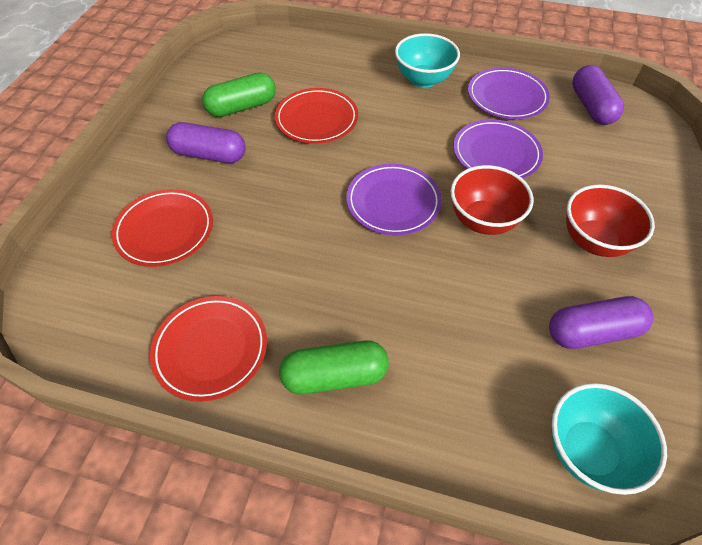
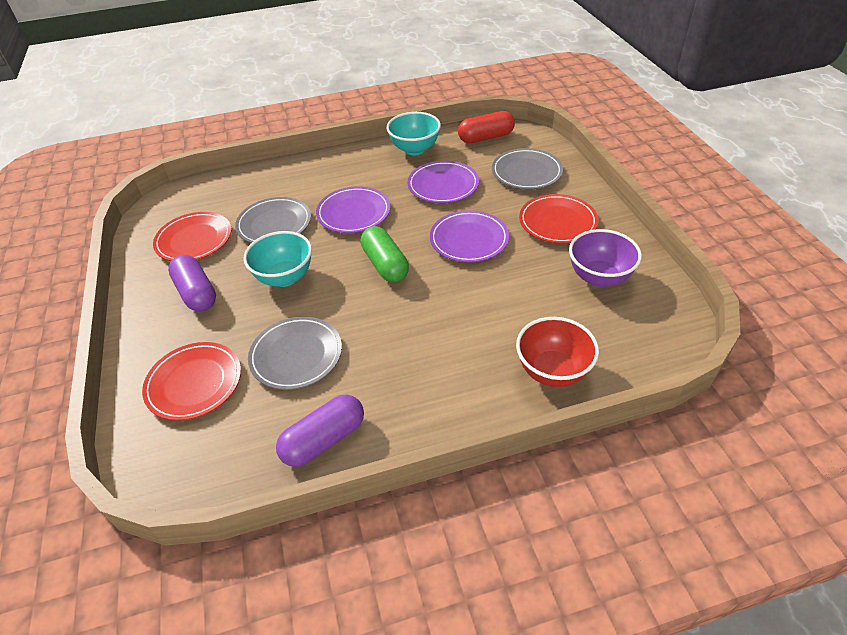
green capsule: [202,73,276,117] [279,340,389,394] = 2 -> [361,226,409,282] = 1
grey plate: none = 0 -> [235,197,311,243] [248,317,342,390] [492,148,563,189] = 3
purple bowl: none = 0 -> [569,229,642,287] = 1
purple capsule: [166,122,246,163] [549,296,653,349] [572,65,624,125] = 3 -> [168,255,216,312] [276,395,364,467] = 2
red bowl: [450,165,533,235] [566,185,655,257] = 2 -> [516,317,599,387] = 1
red capsule: none = 0 -> [458,111,515,143] = 1

